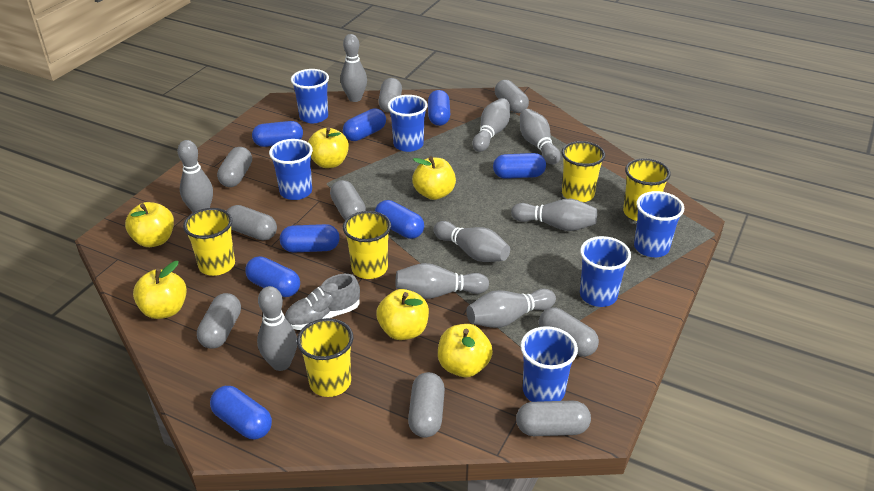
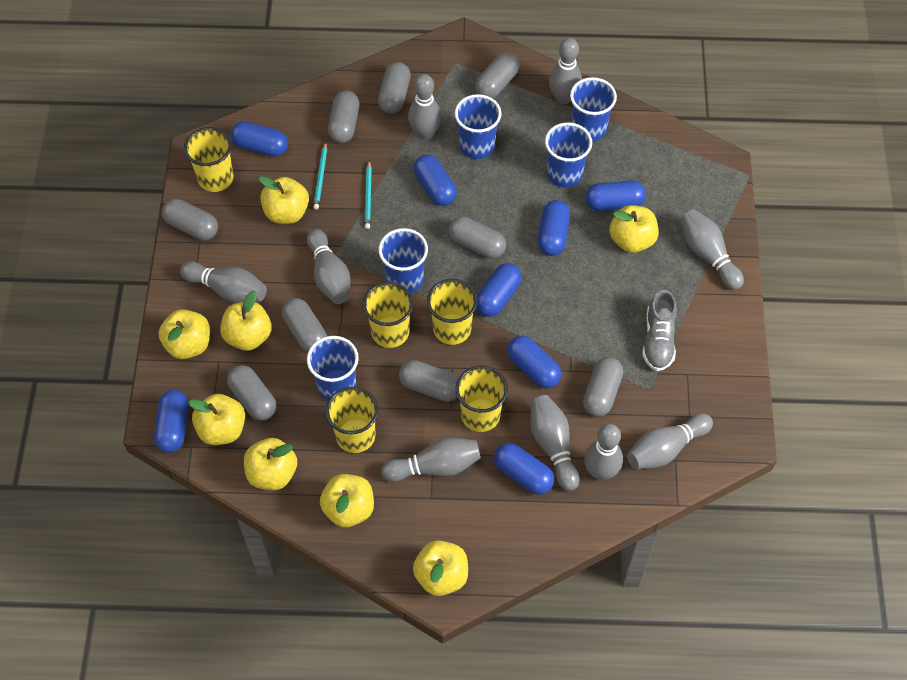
blue cup: [269,139,313,200] [291,69,329,123] [388,95,428,152] [520,326,578,402] [580,236,631,307] [634,191,684,257] = 6 -> [307,336,359,400] [379,228,428,293] [455,94,502,159] [545,123,592,187] [570,77,617,142] = 5
turquoise pencil: none = 0 -> [313,142,327,210] [365,160,372,229] = 2
yellow apple: [125,202,174,247] [133,261,187,319] [308,127,349,168] [376,289,429,340] [412,156,456,200] [438,324,493,377] = 6 -> [158,309,210,359] [188,394,245,445] [220,290,272,351] [244,438,297,490] [259,176,309,224] [320,474,374,527] [413,540,468,596] [609,205,658,253] = 8

